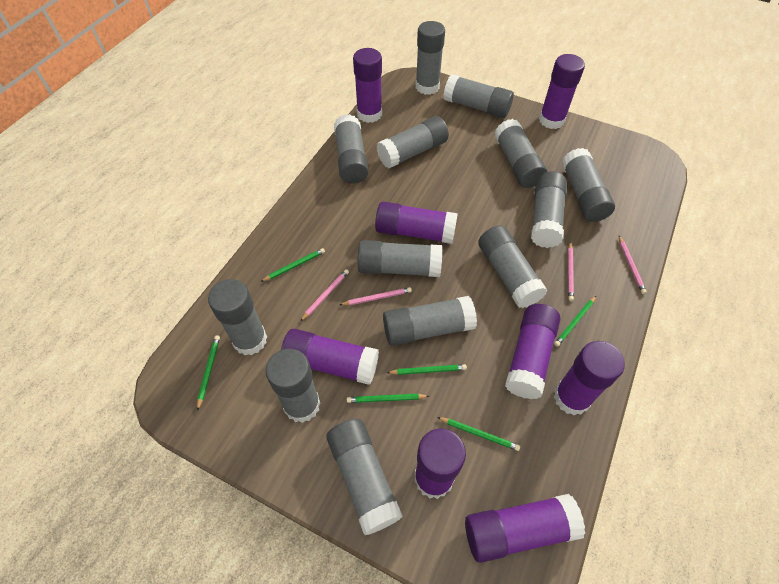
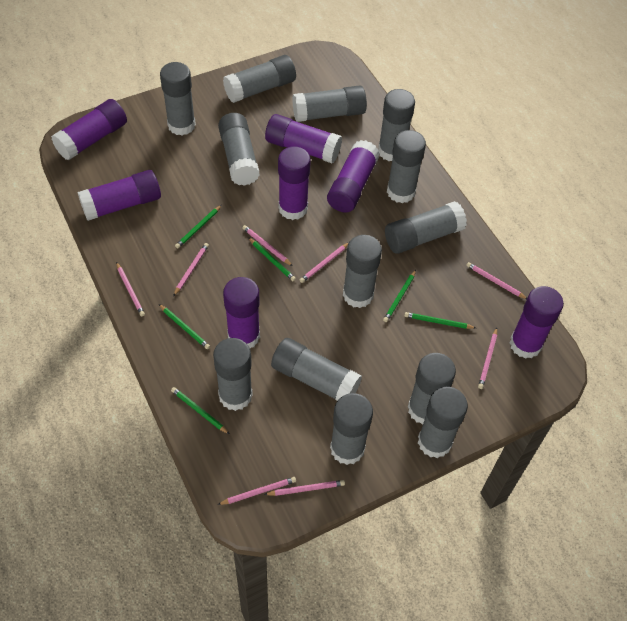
pink pencil: [300,269,349,321] [340,287,412,305] [568,242,574,301] [619,236,647,294] = 4 -> [116,262,145,316] [173,243,209,296] [217,477,296,505] [242,225,293,266] [264,480,345,496] [300,243,349,283] [466,262,527,299] [478,328,497,389] = 8
purple glue stick: [281,329,379,385] [353,48,382,123] [375,202,458,244] [414,429,466,499] [465,494,585,563] [505,304,560,399] [539,54,585,129] [554,341,625,415] = 8 -> [51,99,127,160] [77,170,161,221] [223,277,260,348] [265,114,342,163] [278,146,311,220] [327,140,380,212] [510,286,564,359] = 7

